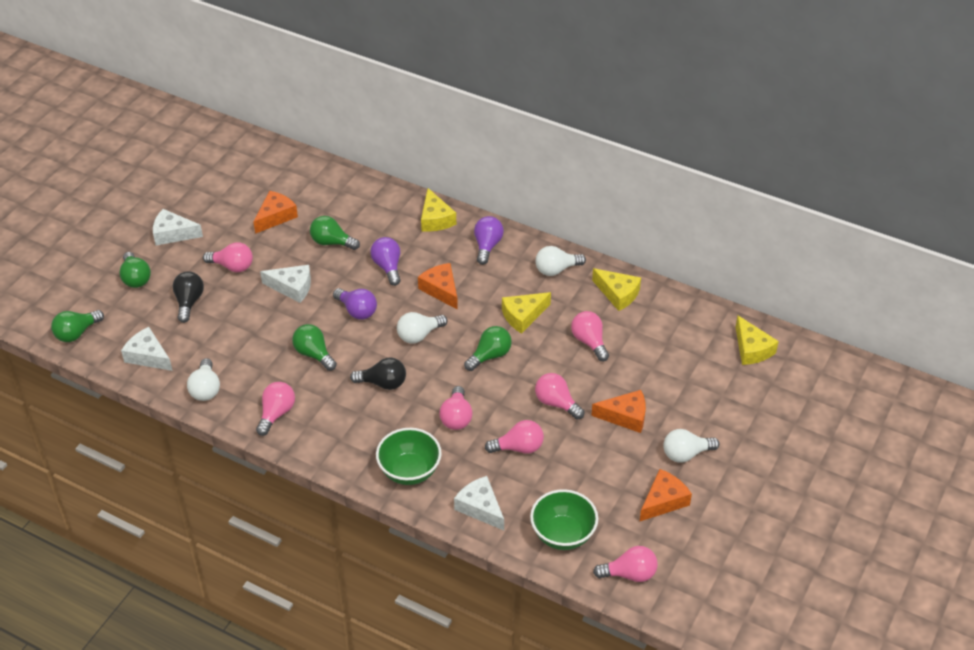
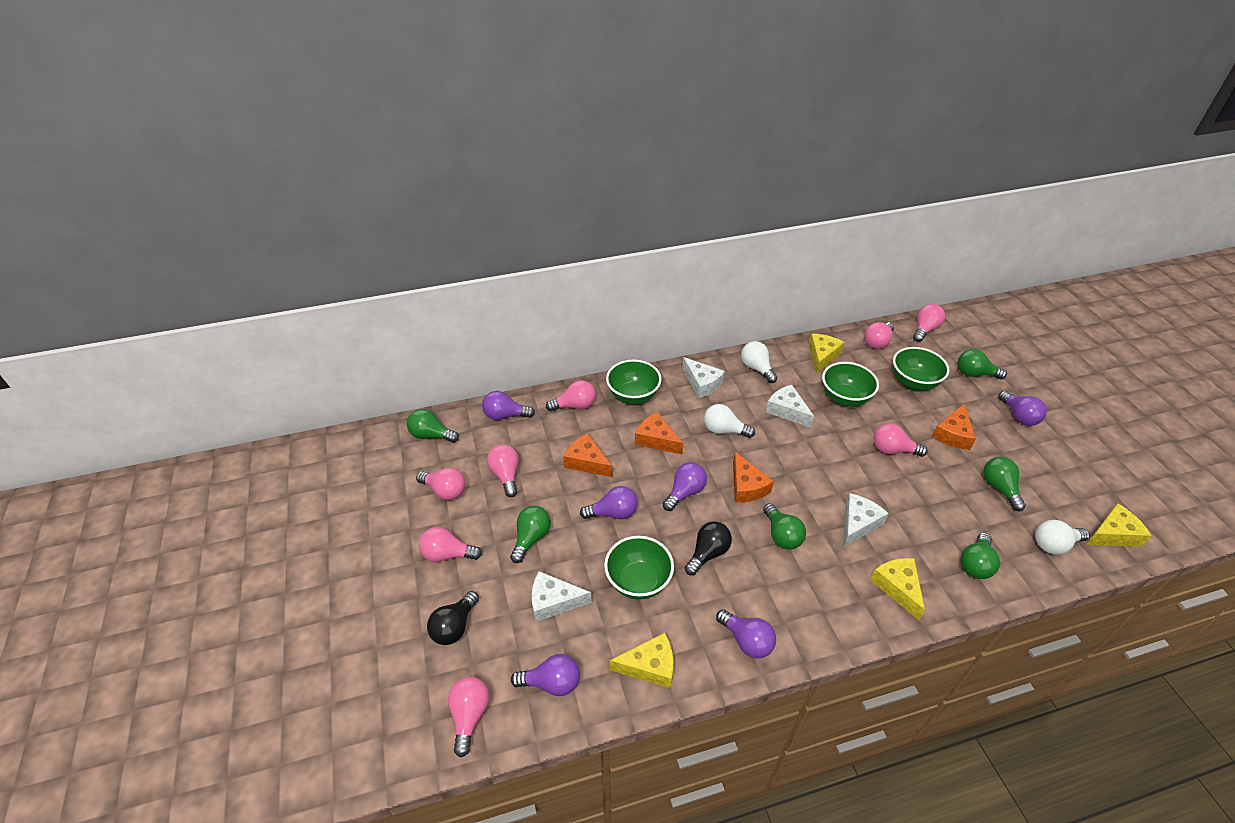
green bowl: [376,428,442,485] [530,489,598,550] = 2 -> [604,536,674,600] [606,360,662,404] [822,362,879,407] [893,347,950,390] = 4
green light bulb: [51,310,104,342] [119,252,151,288] [292,324,337,371] [310,216,360,250] [464,326,512,371] = 5 -> [407,409,459,443] [510,505,551,563] [763,503,806,550] [957,349,1007,379] [961,533,1000,579] [983,457,1026,511] = 6
pink light bulb: [203,242,253,272] [256,382,295,436] [439,386,473,430] [485,420,544,454] [535,373,584,419] [571,311,609,361] [593,546,658,582] = 7 -> [416,468,465,500] [419,527,482,562] [448,677,489,758] [487,444,519,497] [546,380,596,411] [864,322,894,349] [873,424,928,457] [913,304,945,342] = 8
purple light bulb: [333,288,377,320] [370,237,401,286] [474,216,504,265] = 3 -> [482,391,535,420] [511,654,580,696] [580,486,638,519] [663,462,707,511] [716,609,776,659] [998,391,1047,426] = 6
white light bulb: [187,358,220,401] [397,312,448,344] [536,246,586,276] [663,429,719,463] = 4 -> [704,404,755,438] [741,341,778,383] [1035,520,1090,555] = 3

